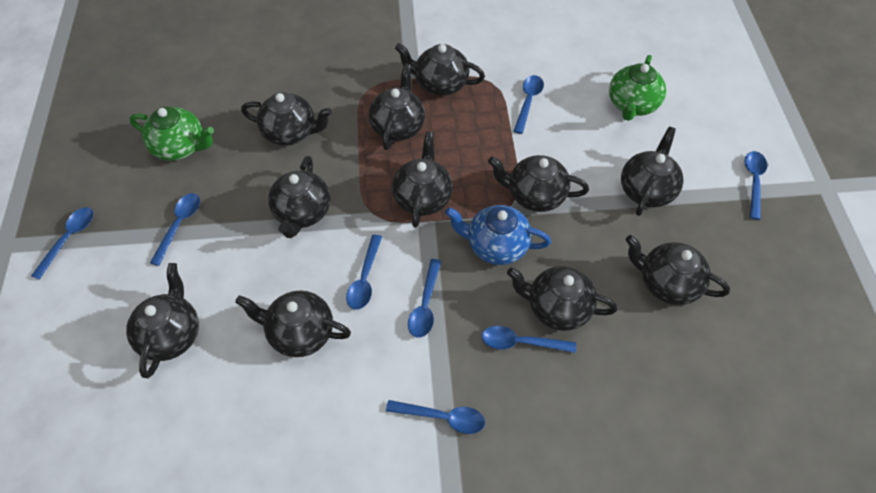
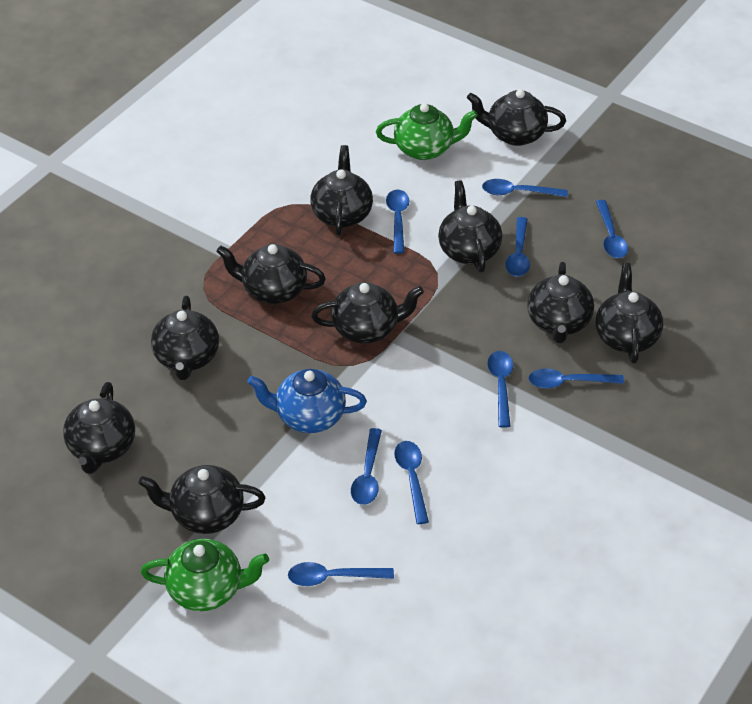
black teapot: [126,263,199,378] [235,291,351,357] [241,92,332,146] [268,156,331,238] [368,64,425,150] [392,132,453,228] [395,43,485,96] [488,155,589,212] [507,266,618,331] [621,127,684,216] [625,235,730,305] = 11 -> [63,382,135,474] [138,465,266,534] [151,296,219,380] [216,244,326,304] [310,145,373,235] [311,282,424,343] [438,180,502,272] [467,89,566,146] [527,262,594,343] [596,263,663,363] = 10
blue spoon: [31,207,93,280] [150,193,200,266] [346,234,382,310] [386,400,485,434] [408,259,441,338] [482,326,576,353] [514,75,544,134] [745,151,767,220] = 8 -> [288,562,394,586] [351,428,382,505] [386,189,409,254] [394,441,429,524] [482,179,568,197] [487,351,513,428] [505,217,530,277] [529,368,624,389] [596,200,628,258] = 9

